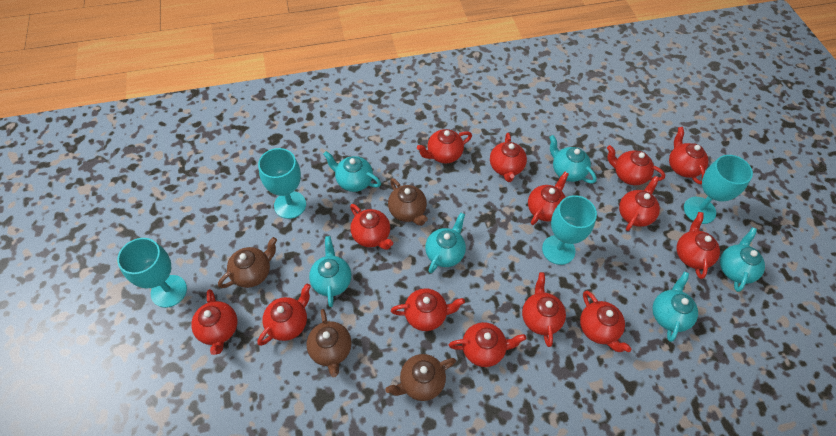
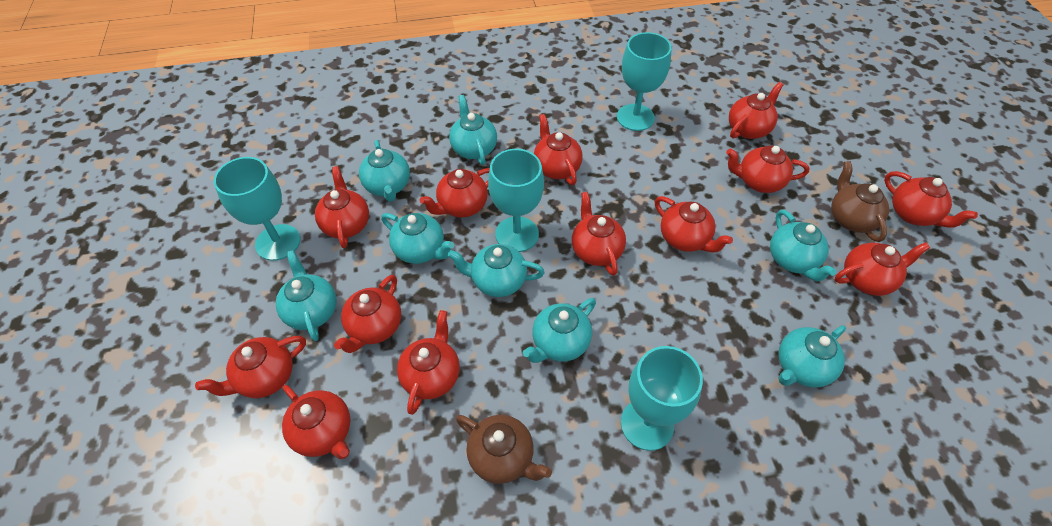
brown teapot: [218,237,277,288] [307,309,352,377] [385,354,456,401] [388,178,428,226] = 4 -> [456,415,552,484] [831,161,889,242] = 2
red teapot: [191,289,237,355] [257,283,311,346] [350,204,393,250] [391,288,465,331] [417,129,472,163] [449,322,526,367] [490,133,527,182] [522,272,566,347] [528,172,569,225] [580,291,631,352] [607,145,665,185] [619,176,660,231] [669,127,709,185] [677,212,720,279] = 14 -> [195,336,306,398] [282,385,350,459] [315,166,369,248] [334,275,401,353] [397,310,460,415] [420,168,490,218] [534,114,583,185] [572,192,626,276] [655,196,733,252] [726,145,810,193] [729,82,783,139] [835,242,930,296] [884,171,978,228] = 13
turquoise teapot: [309,236,351,307] [323,151,381,192] [425,213,466,273] [549,135,597,183] [652,272,698,342] [720,227,765,292] = 6 -> [276,250,337,341] [359,140,410,202] [381,213,454,264] [448,244,545,297] [449,95,497,165] [523,298,596,363] [770,210,837,282] [778,325,846,388] = 8

